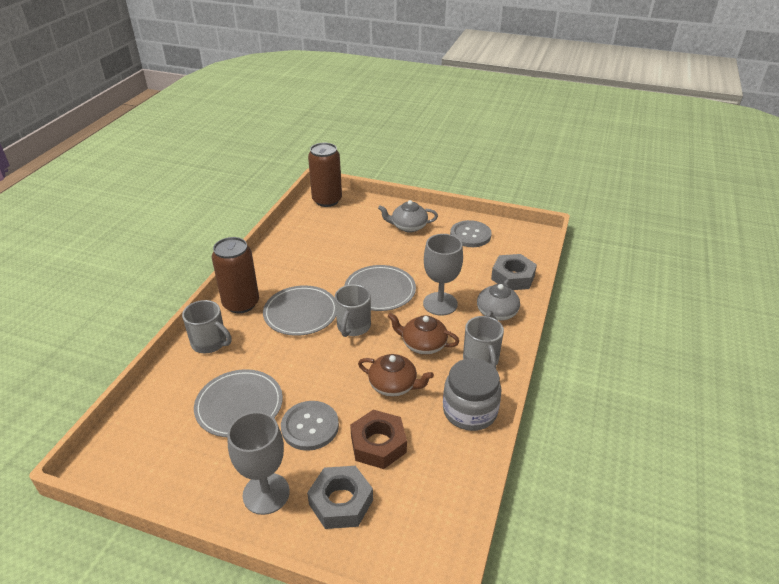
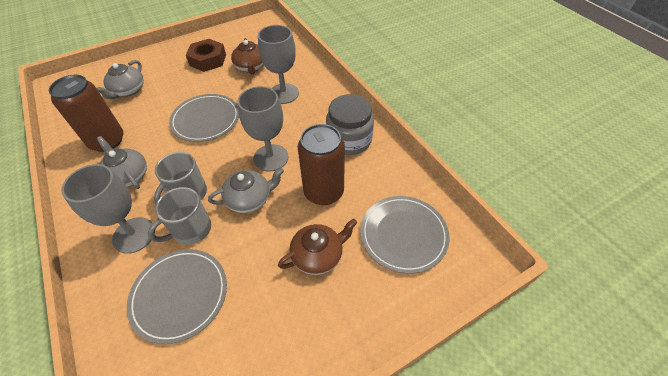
grey button: [281,401,339,451] [450,220,492,247] = 2 -> none = 0
grey goblet: [227,412,290,515] [423,234,463,316] = 2 -> [61,164,155,254] [237,86,289,172] [258,25,299,104] = 3
grey mug: [182,300,232,353] [335,284,371,337] [463,316,504,369] = 3 -> [148,187,211,245] [154,152,207,205] = 2
grey nut: [307,466,373,529] [491,254,537,290] = 2 -> none = 0
grey teapot: [378,200,438,232] [477,279,520,321] = 2 -> [97,60,144,99] [97,136,147,189] [208,168,284,213] = 3

